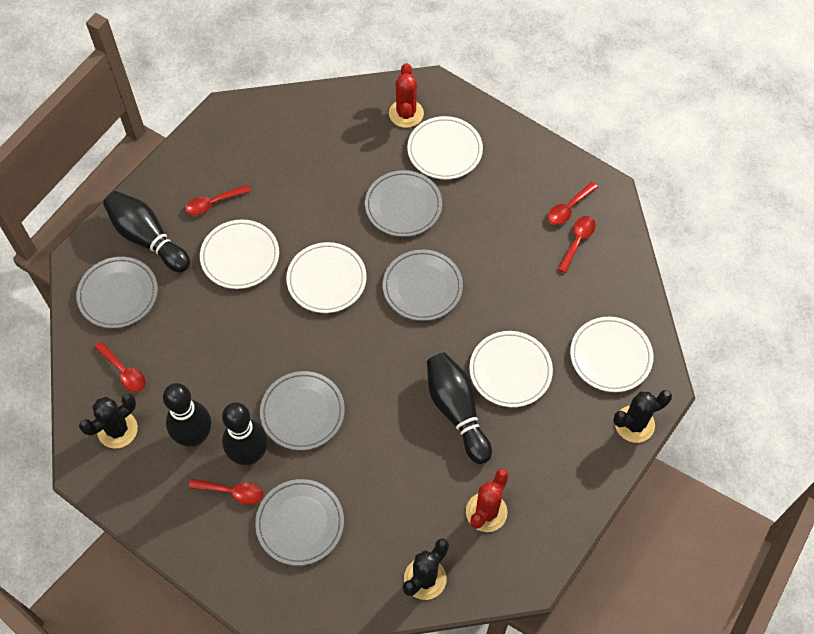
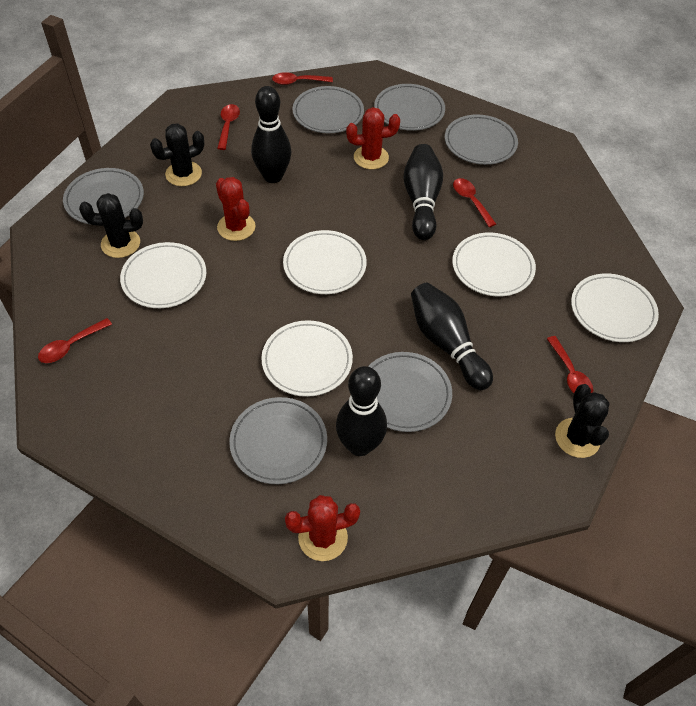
grey plate: [76,257,158,328] [255,479,344,566] [260,371,345,450] [365,170,442,237] [383,249,463,321] = 5 -> [63,168,144,225] [229,397,327,484] [293,86,364,133] [368,352,452,432] [374,84,445,131] [445,115,518,165] = 6
red cactus: [389,63,424,128] [466,469,509,532] = 2 -> [216,177,255,241] [285,495,360,561] [346,107,400,169] = 3

